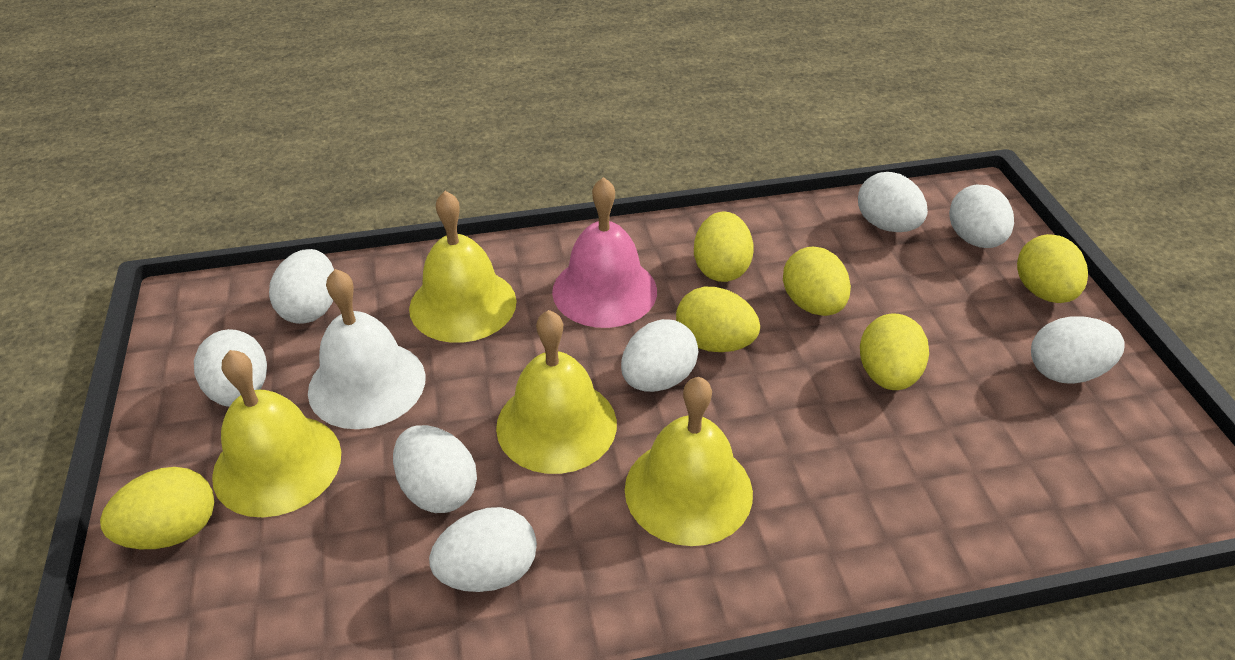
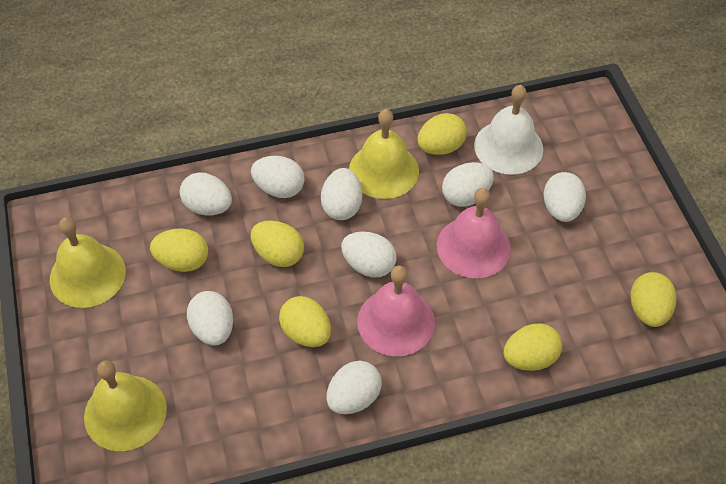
pink bell: [552,177,657,328] = 1 -> [357,266,435,356] [437,188,511,278] = 2
yellow bell: [212,350,341,517] [409,191,516,343] [496,310,617,474] [625,377,753,546] = 4 -> [50,217,126,308] [84,360,167,451] [349,109,419,199] = 3

